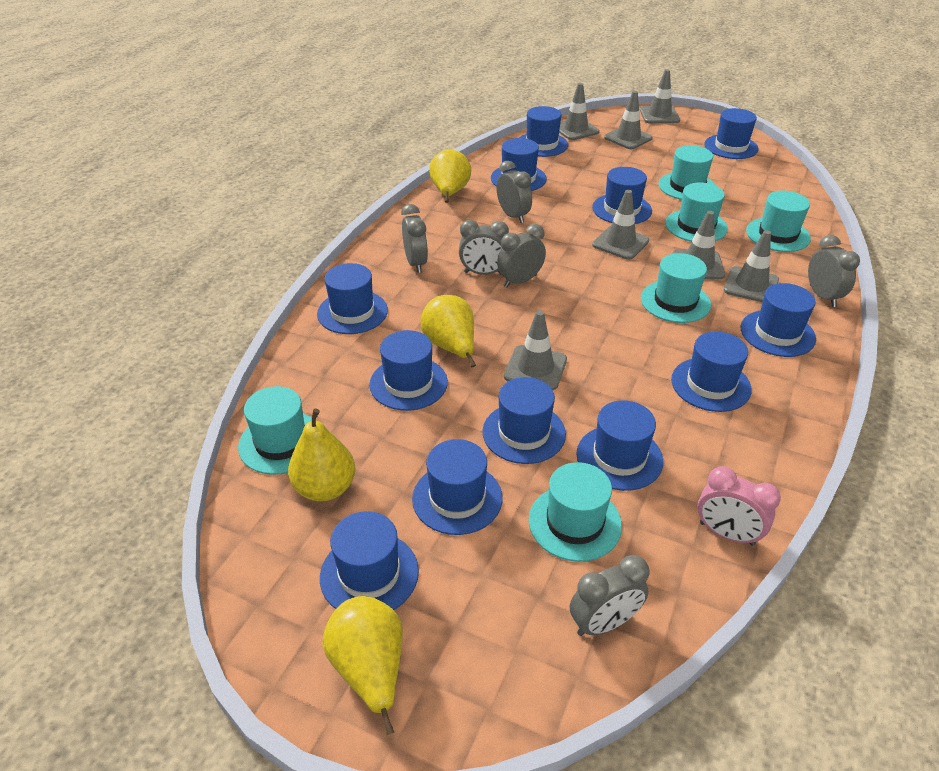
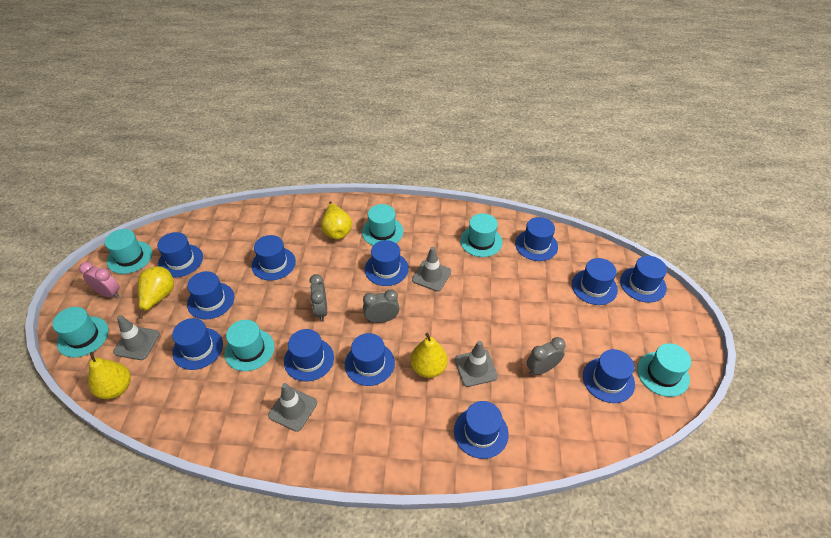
grey clock: [401,204,428,273] [459,220,509,275] [496,161,532,223] [497,224,546,287] [570,555,649,636] [808,235,860,307] = 6 -> [309,274,327,321] [363,290,400,323] [526,337,565,376] = 3
grey traffic cone: [504,310,567,390] [559,83,600,140] [592,190,649,260] [604,91,653,149] [640,69,680,123] [673,211,725,279] [724,230,779,302] = 7 -> [113,315,160,360] [268,383,317,432] [412,247,451,292] [455,341,498,387] = 4

